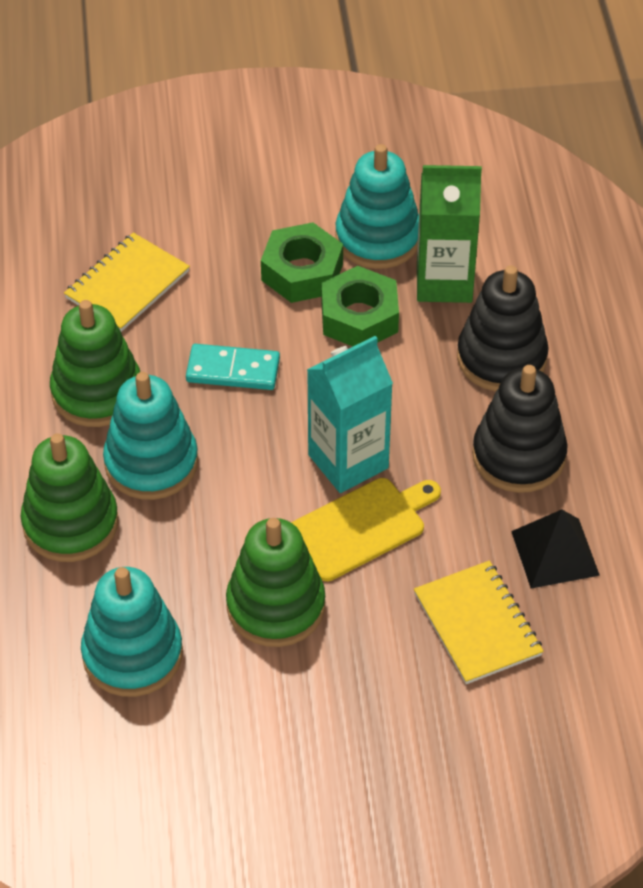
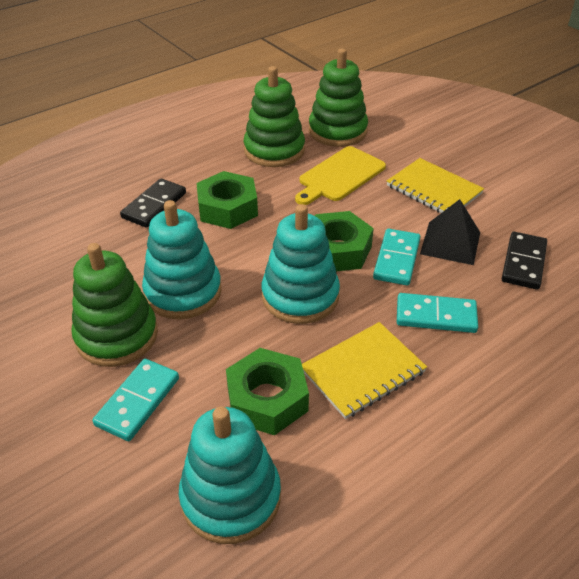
black domino: none = 0 -> [120,179,186,228] [502,232,547,290] = 2
black stacking toy: [457,265,549,391] [472,365,568,493] = 2 -> none = 0
green carton: [417,165,482,303] = 1 -> none = 0
green nut: [261,222,343,303] [321,266,399,346] = 2 -> [196,171,258,229] [226,348,309,435] [315,211,374,271] = 3
turquoise carton: [307,336,393,493] = 1 -> none = 0
turquoise domino: [186,344,280,390] = 1 -> [93,359,179,441] [373,229,420,286] [397,293,478,333] = 3

